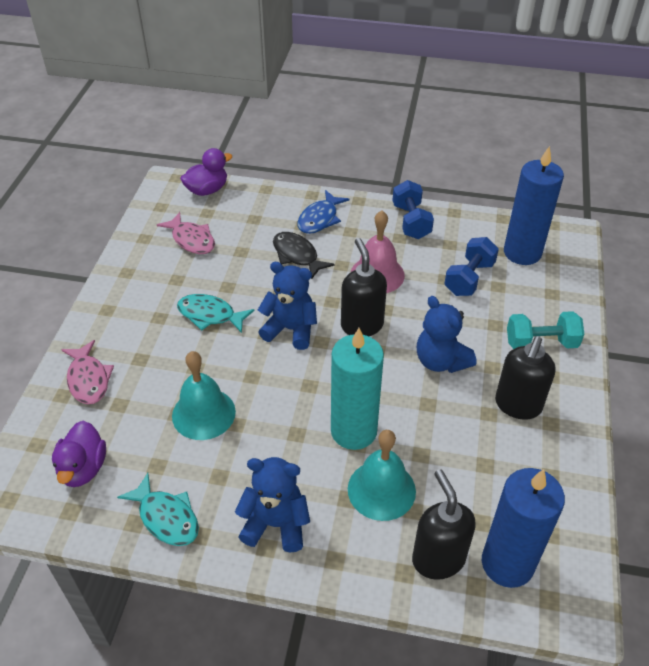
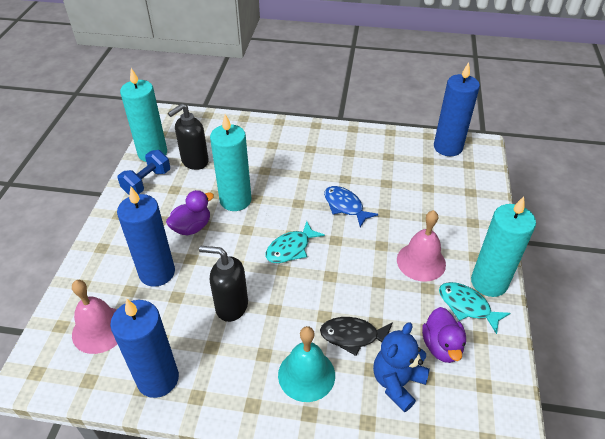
black soap dispenser: [341,238,387,336] [412,470,476,580] [495,336,556,420] = 3 -> [168,103,209,170] [199,246,248,322] = 2
blue candle: [482,468,565,588] [504,146,564,265] = 2 -> [110,298,179,398] [117,187,175,287] [434,62,480,156] = 3
blue dumbbell: [392,180,434,239] [444,237,499,296] = 2 -> [118,150,170,195] = 1
blue teddy bear: [235,457,310,553] [258,262,317,350] [417,296,477,373] = 3 -> [373,322,430,412] = 1
pink bell: [350,211,405,293] = 1 -> [72,280,117,354] [397,210,446,282] = 2
pink fish: [61,340,114,404] [157,212,215,254] = 2 -> none = 0
turquoise bell: [172,351,236,440] [348,430,416,521] = 2 -> [278,326,335,402] = 1
turquoise candle: [331,328,384,450] = 1 -> [120,68,167,162] [210,114,252,211] [471,197,536,297] = 3
turquoise dumbbell: [507,311,584,349] = 1 -> none = 0

